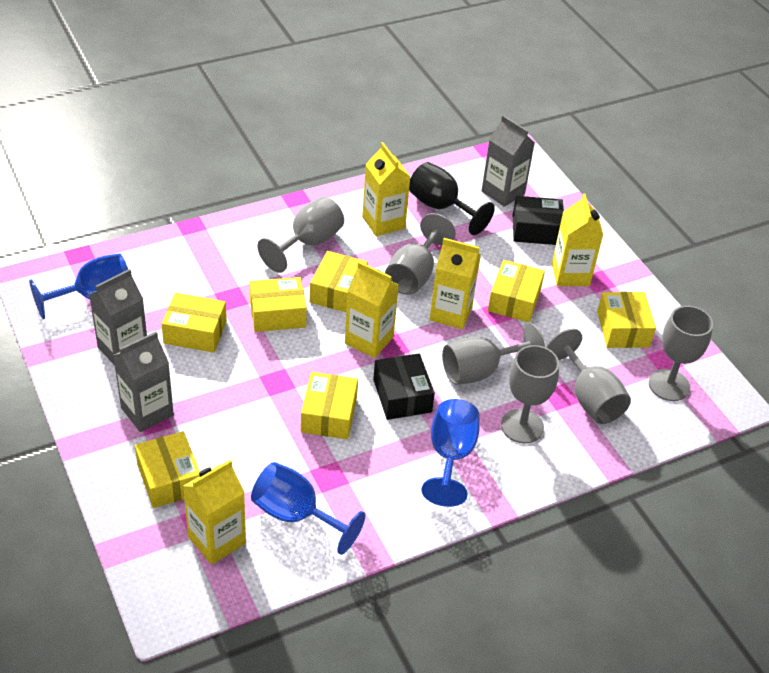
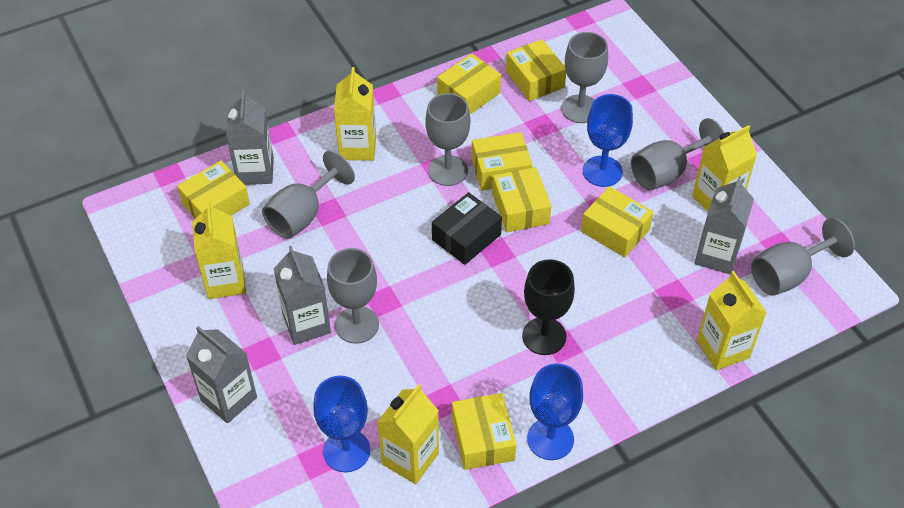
black box: [373,354,435,420] [513,196,564,245] = 2 -> [432,192,502,265] = 1
grey carton: [89,269,147,365] [113,332,174,432] [482,115,535,207] = 3 -> [186,326,257,423] [226,91,274,185] [274,246,331,345] [695,176,754,274] = 4

